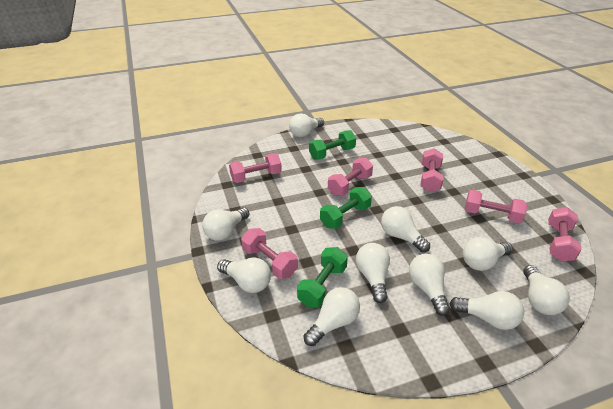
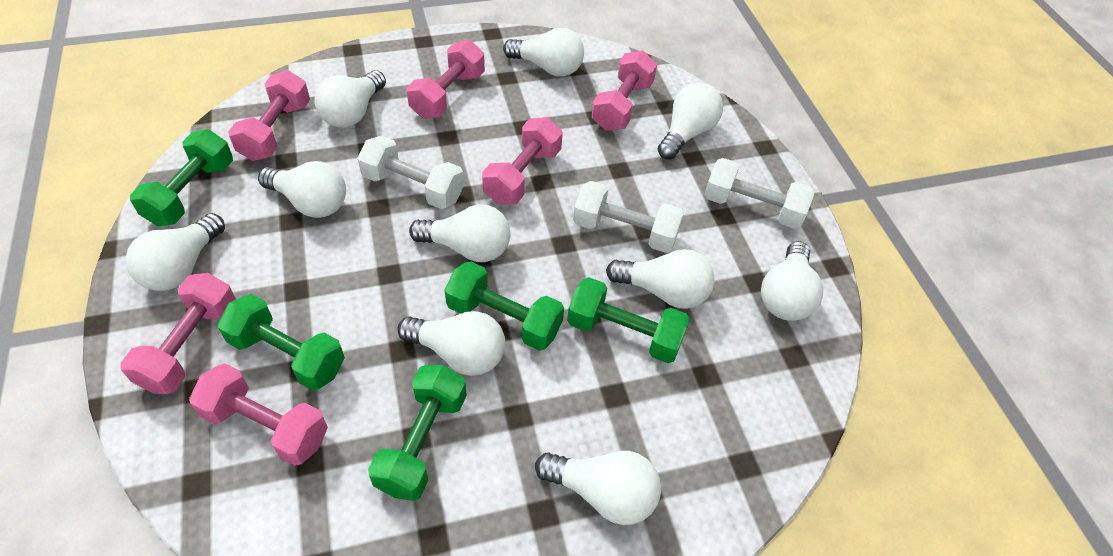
green dumbbell: [297,247,348,307] [309,130,356,160] [320,187,372,229] = 3 -> [130,129,233,226] [217,294,345,391] [368,365,467,501] [445,261,564,351] [567,277,690,363] = 5
white dumbbell: none = 0 -> [358,136,464,209] [573,181,684,253] [704,158,814,229] = 3

